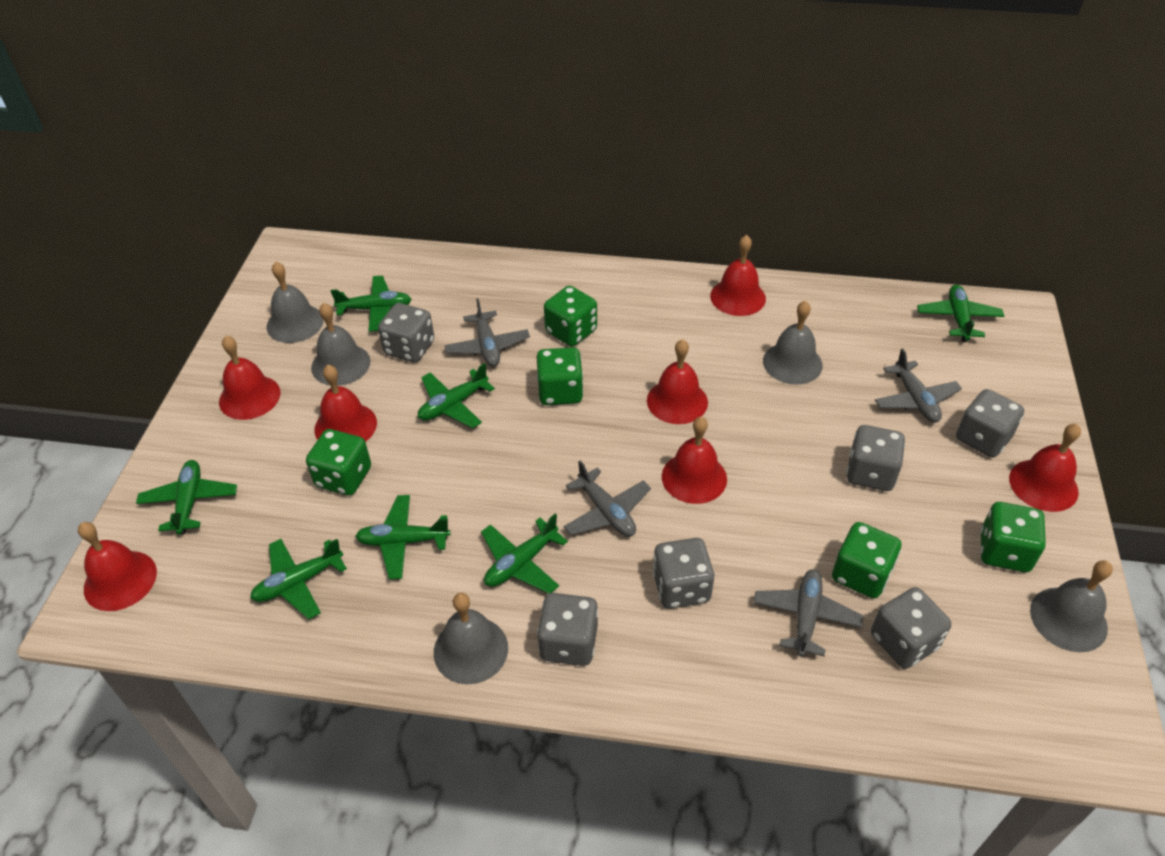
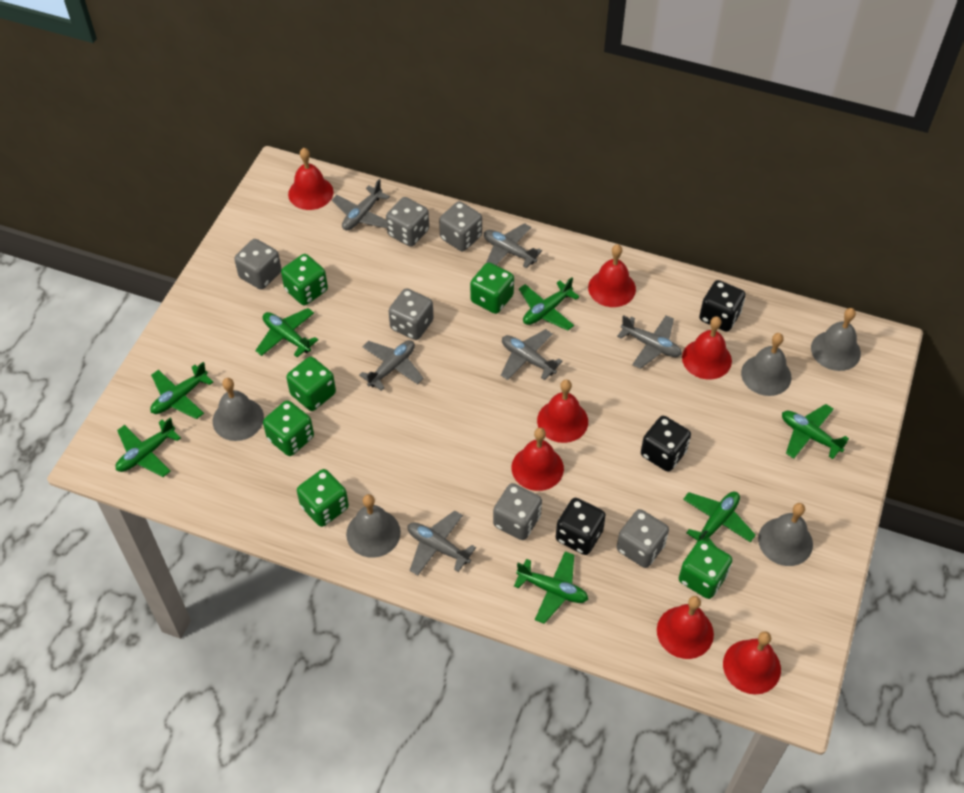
black dice: none = 0 -> [556,498,606,555] [641,416,691,472] [699,280,746,332] = 3
green dice: [306,429,371,495] [537,347,583,405] [544,286,597,347] [832,522,901,598] [980,502,1046,572] = 5 -> [263,400,314,456] [281,254,328,305] [286,357,336,411] [297,469,349,527] [470,262,514,314] [679,540,733,599] = 6
grey plane: [444,298,530,367] [564,461,651,537] [753,569,864,657] [875,348,962,423] = 4 -> [332,179,390,230] [359,340,424,391] [408,511,476,575] [484,223,542,268] [501,329,563,380] [617,315,682,369] = 6

